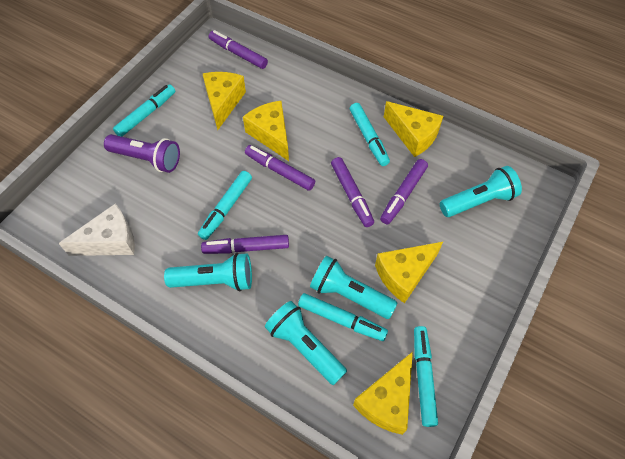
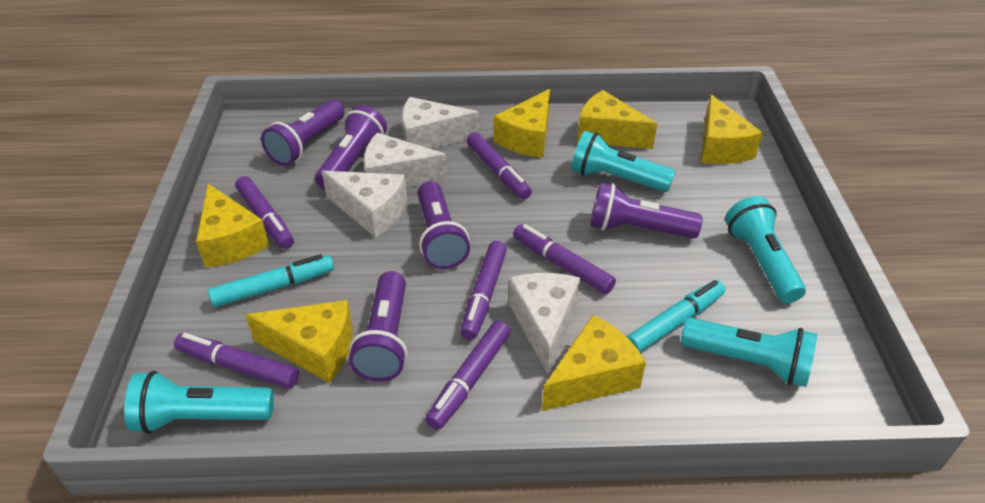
purple flashlight: [104,134,180,173] = 1 -> [261,100,345,166] [315,105,387,190] [349,271,407,382] [417,181,470,269] [590,182,703,239] = 5
purple marker: [201,235,289,254] [209,30,268,69] [245,145,315,191] [331,157,374,227] [380,159,428,224] = 5 -> [174,333,299,388] [235,176,294,249] [426,320,510,430] [460,241,507,340] [467,132,532,200] [513,224,616,294] = 6
turquoise marker: [113,84,175,137] [198,171,252,240] [298,293,388,341] [350,103,390,166] [414,326,438,427] = 5 -> [208,254,334,307] [626,280,725,352] = 2
white cheese: [58,203,135,256] = 1 -> [322,171,407,238] [364,133,447,187] [402,97,479,149] [509,273,580,374] = 4
yellow cheese: [202,72,246,130] [243,101,289,161] [353,352,413,435] [375,242,443,303] [384,101,443,157] = 5 -> [196,184,269,268] [245,300,352,383] [494,89,550,158] [542,315,646,411] [577,90,657,149] [701,94,763,164] = 6

